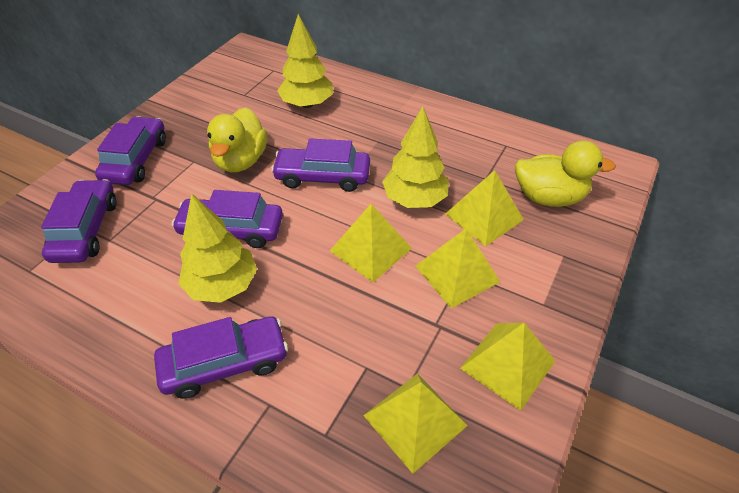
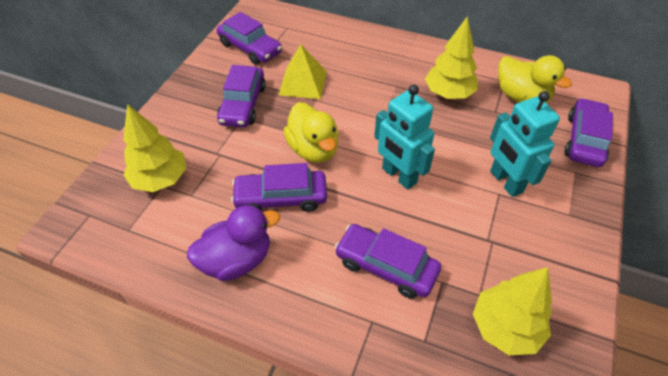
purple duck: none = 0 -> [187,205,280,281] = 1
turquoise robot: none = 0 -> [374,85,435,190] [490,91,560,197] = 2
yellow pyramid: [330,204,412,282] [363,373,468,474] [416,228,500,308] [445,170,524,247] [460,323,555,411] = 5 -> [279,44,327,99] = 1

